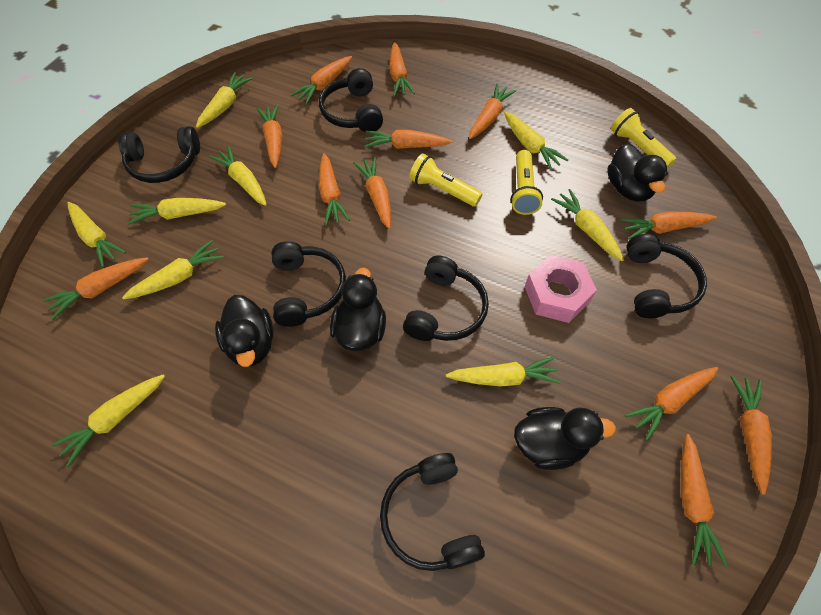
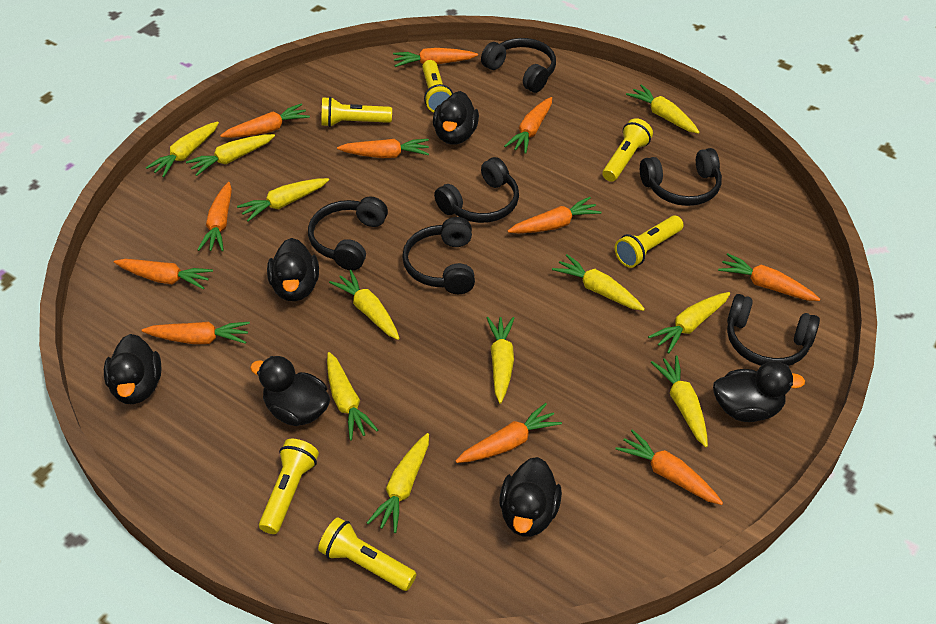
black duck: [215,295,274,367] [330,268,386,351] [514,407,616,470] [607,143,668,201] = 4 -> [104,334,162,404] [250,356,330,426] [267,238,319,301] [433,91,479,145] [499,457,562,537] [713,361,805,422] = 6
orange carrot: [43,257,148,320] [256,104,282,168] [291,56,352,104] [319,153,350,225] [353,157,391,229] [364,130,452,149] [389,42,415,96] [469,84,516,139] [620,211,717,239] [625,367,718,441] [681,434,728,567] [730,376,772,495] = 12 -> [114,259,213,289] [142,322,250,344] [198,182,232,251] [220,104,310,138] [337,139,429,158] [393,48,478,67] [456,403,562,463] [504,97,552,154] [508,197,601,233] [616,429,723,505] [718,253,820,301] = 11
pink nut: [525,255,597,323] = 1 -> none = 0
yellow carrot: [51,374,165,467] [68,202,126,267] [122,240,224,299] [128,198,226,224] [196,72,253,128] [209,146,267,206] [446,356,561,386] [504,112,568,170] [551,189,624,262] = 9 -> [146,122,219,177] [186,134,275,176] [237,178,329,222] [327,352,378,441] [329,270,399,340] [367,433,429,533] [487,317,514,403] [552,254,645,311] [626,84,699,134] [648,292,730,353] [651,355,708,447] = 11
yellow flashlight: [409,153,482,207] [511,150,543,215] [611,108,676,169] = 3 -> [259,439,319,534] [318,517,417,591] [322,97,392,127] [422,60,453,112] [602,118,653,182] [615,216,684,268] = 6

